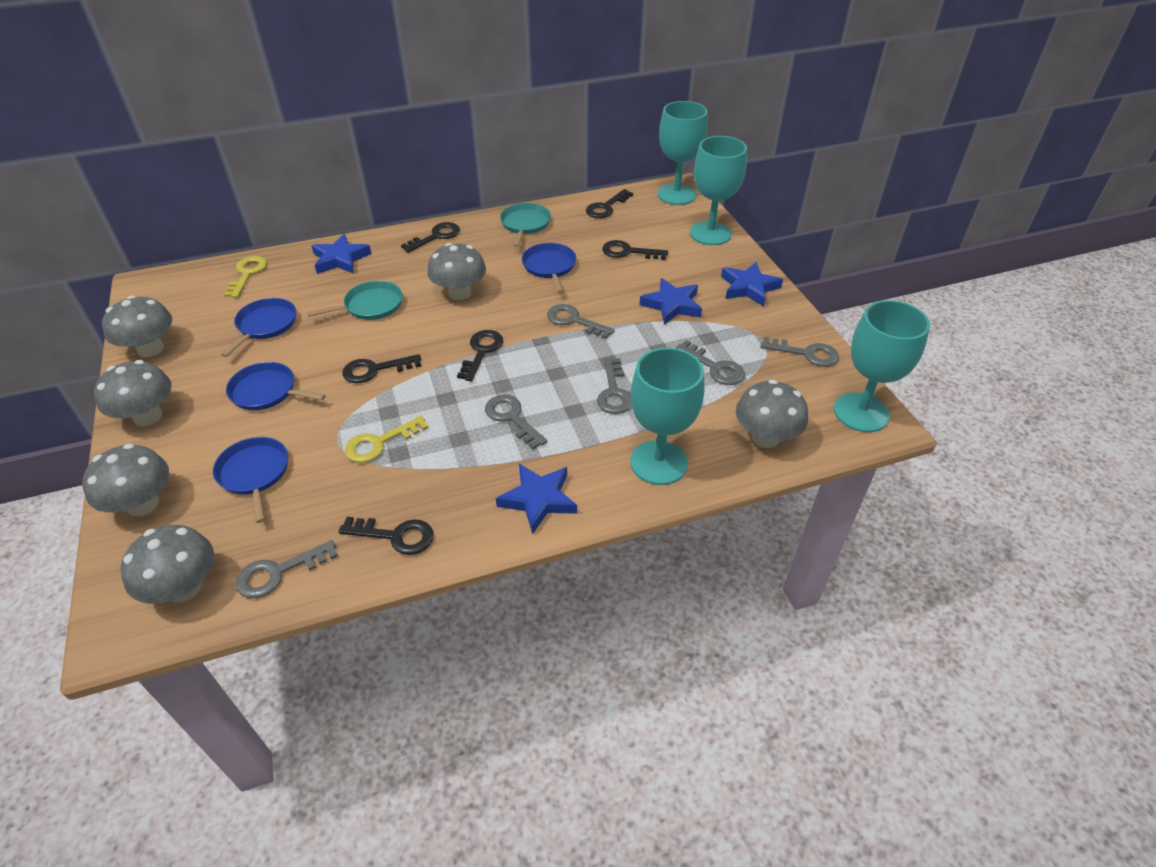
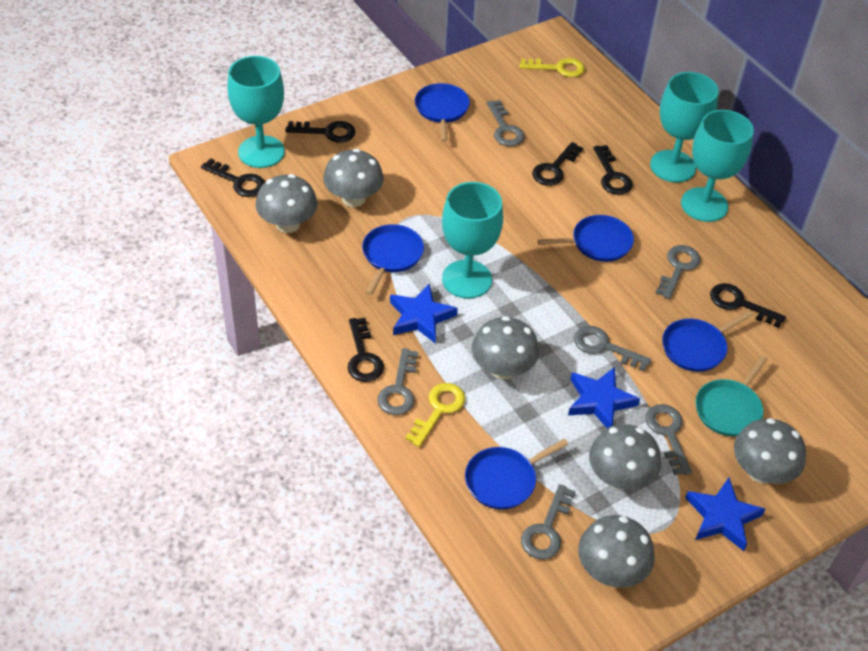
blue pan: [213,437,288,523] [221,298,296,357] [226,362,326,410] [522,243,576,293] = 4 -> [362,224,424,295] [415,83,470,142] [465,439,568,510] [538,215,634,262] [662,311,753,372] = 5
blue star: [312,234,371,274] [496,464,577,534] [639,278,702,325] [721,262,783,307] = 4 -> [390,284,458,343] [568,367,640,428] [685,478,765,551] = 3
turquoise pan: [307,281,403,320] [500,203,551,247] = 2 -> [695,355,768,437] = 1

